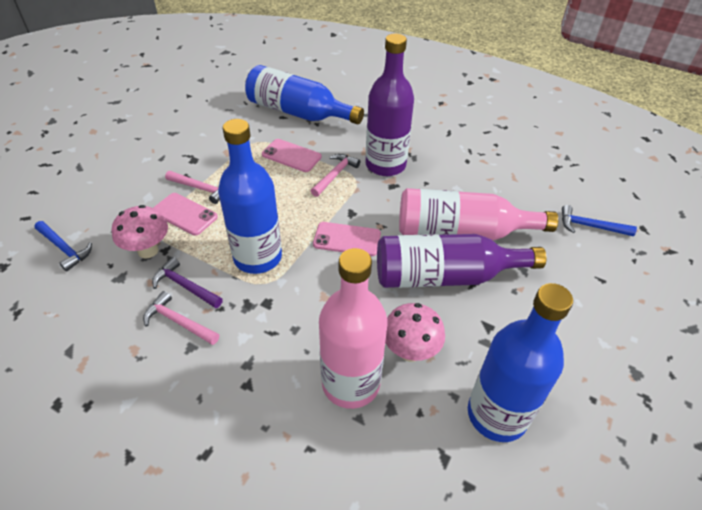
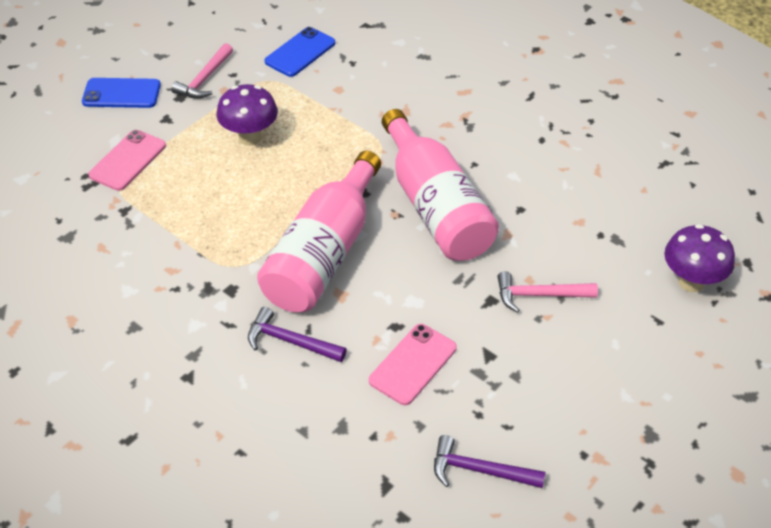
blue bottle: [218,119,282,274] [245,65,364,124] [468,283,573,442] = 3 -> none = 0
blue hammer: [34,221,92,272] [562,205,637,236] = 2 -> none = 0
blue phone: none = 0 -> [82,78,161,108] [265,27,335,77] = 2
pink hammer: [143,291,219,345] [165,171,220,204] [311,154,360,197] = 3 -> [171,43,233,99] [497,271,598,313] = 2
pink mushroom: [112,205,168,259] [385,303,445,362] = 2 -> none = 0
pink phone: [153,193,218,236] [262,139,322,172] [313,222,381,256] = 3 -> [88,130,166,191] [369,324,457,405] = 2
purple bottle: [366,34,414,176] [377,234,547,288] = 2 -> none = 0
purple hammer: [152,257,223,308] = 1 -> [248,307,347,362] [434,435,545,488] = 2
purple mushroom: none = 0 -> [217,84,278,146] [664,224,735,292] = 2

